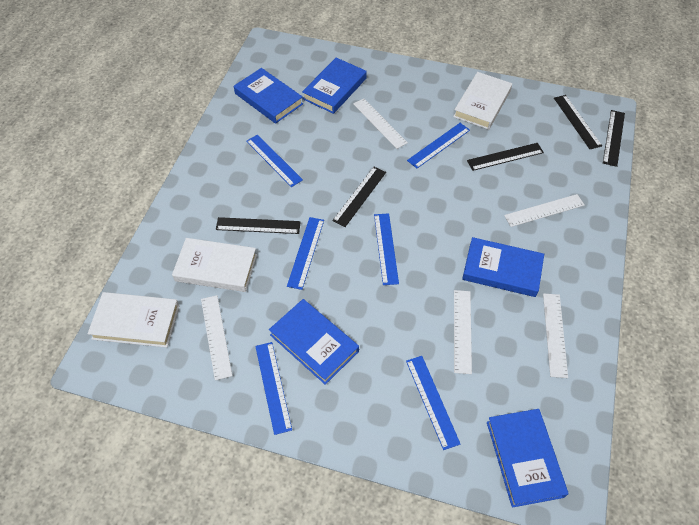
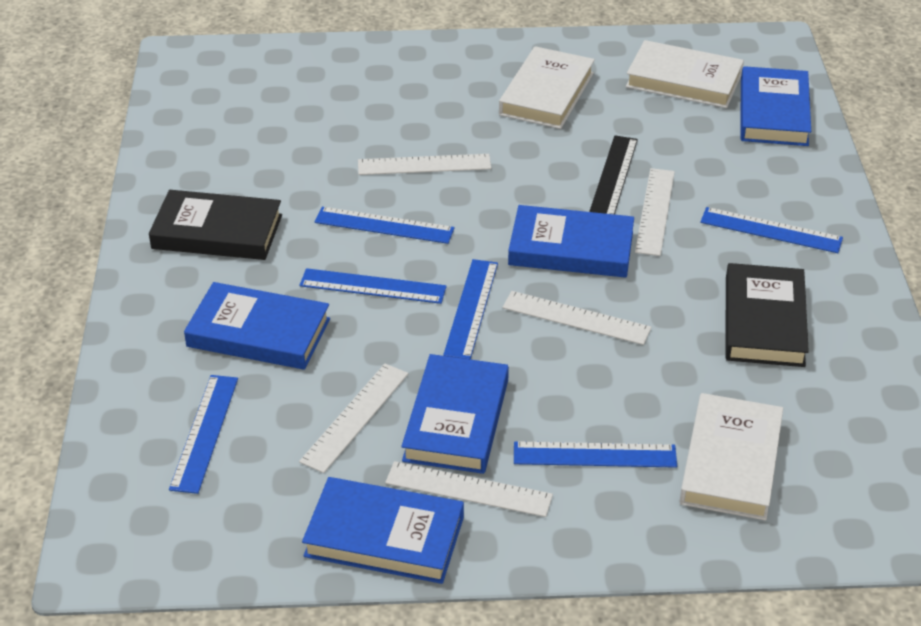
black book: none = 0 -> [149,190,282,260] [725,263,809,367] = 2
black ruler: [216,217,301,234] [332,167,386,227] [467,143,544,171] [554,95,602,149] [603,110,625,167] = 5 -> [589,135,638,215] = 1

